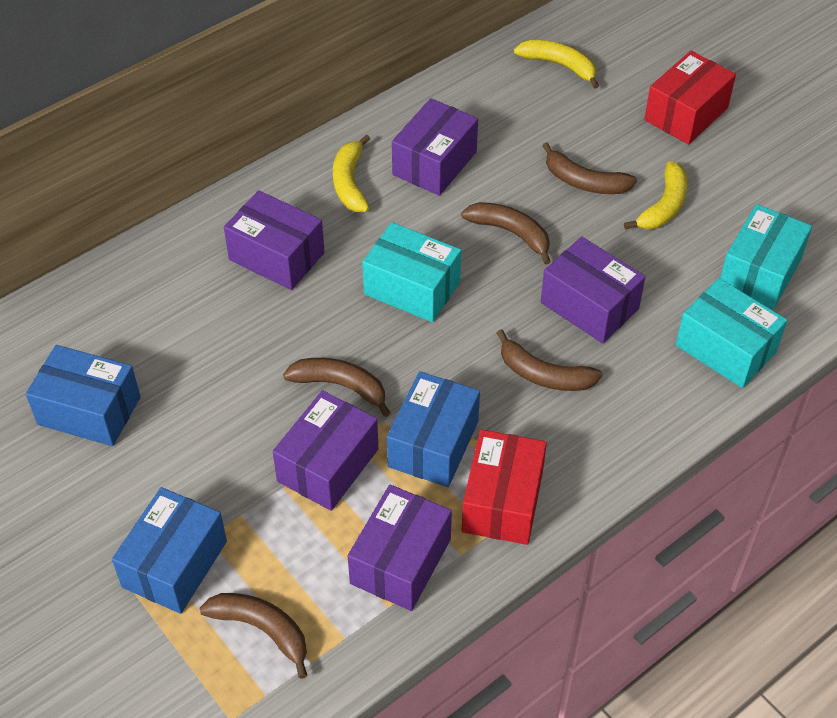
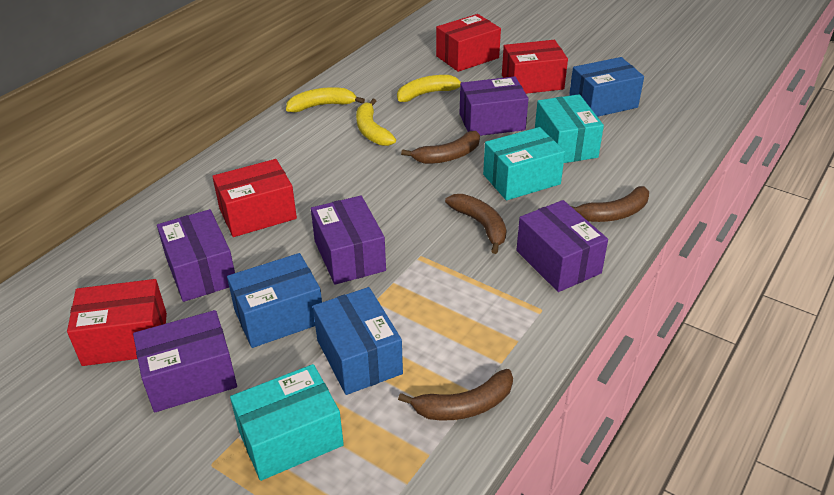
brown banana: [199,593,308,679] [283,358,390,417] [461,202,551,265] [497,329,603,391] [542,142,637,194] = 5 -> [398,369,513,420] [401,131,480,164] [445,194,507,254] [571,186,649,222] = 4
red box: [462,430,547,545] [644,51,736,145] = 2 -> [67,279,167,366] [212,159,297,237] [436,14,501,72] [502,40,568,94] = 4

